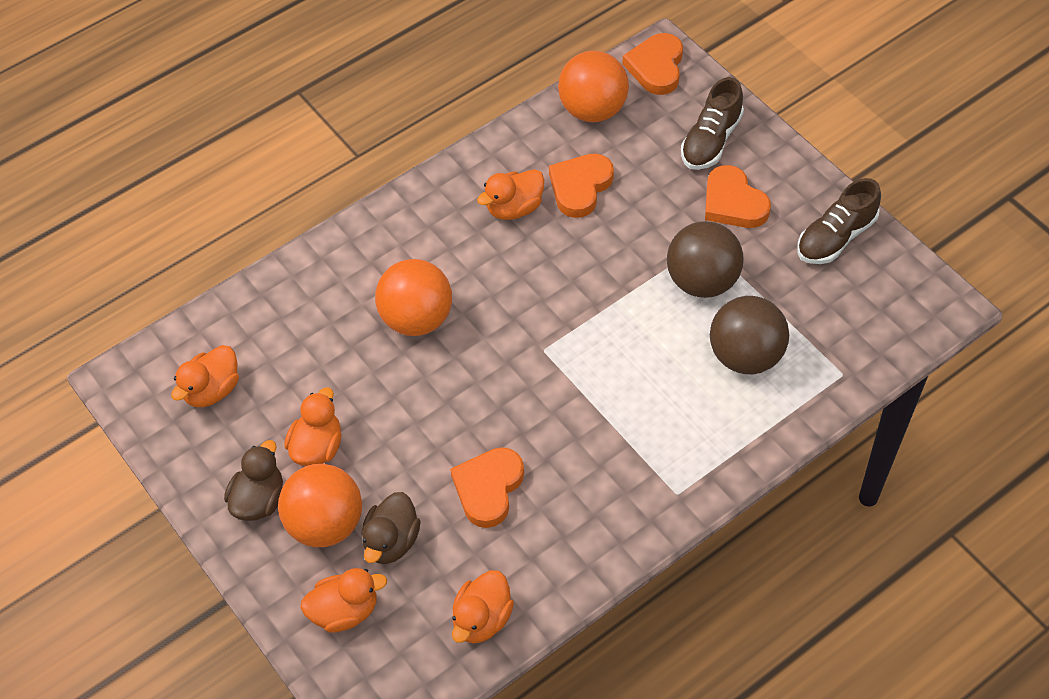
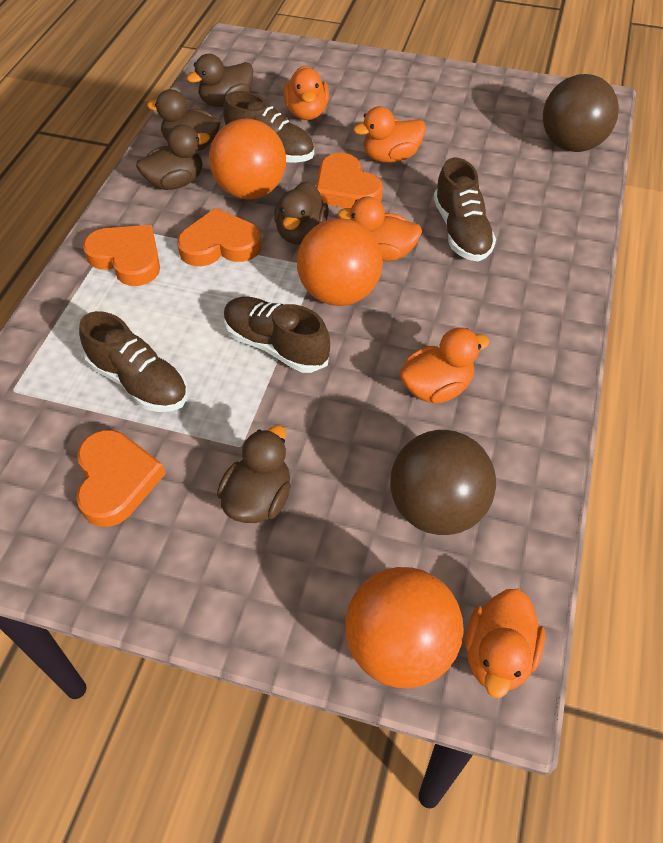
brown duck: [224,440,283,521] [362,492,421,564] = 2 -> [136,124,210,190] [147,89,220,151] [187,54,253,107] [217,425,291,523] [274,181,329,244] = 5
brown shoe: [681,77,744,170] [797,178,881,264] = 2 -> [79,311,188,412] [223,91,314,163] [224,297,330,373] [434,158,496,261] = 4

